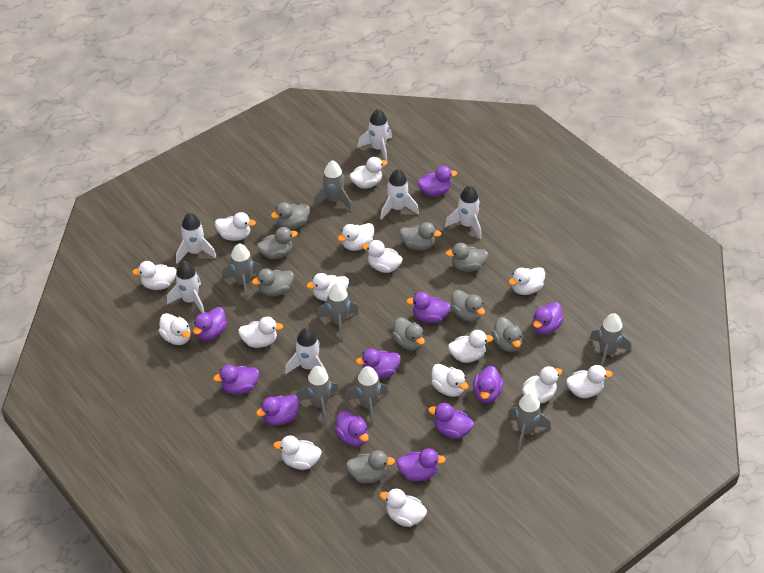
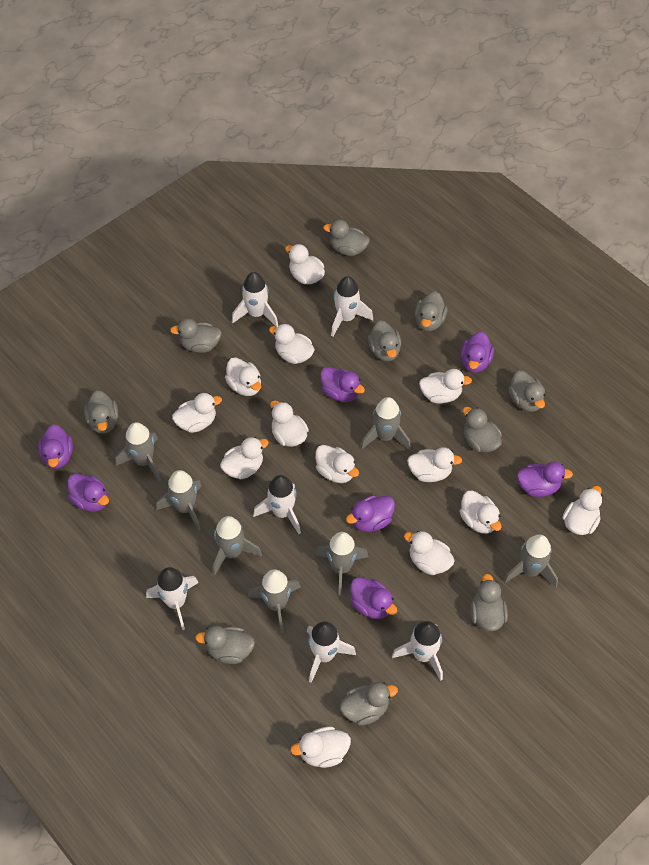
grey duck: [252,268,294,296] [257,227,298,259] [271,202,310,229] [346,450,395,484] [392,317,425,351] [400,222,441,250] [446,243,488,272] [451,290,485,322] [492,317,522,352] = 9 -> [84,390,118,434] [170,318,222,353] [195,626,255,664] [323,220,370,256] [340,682,398,726] [368,320,401,361] [415,291,447,331] [463,407,502,453] [470,574,508,631] [508,370,545,412] = 10
purple duck: [193,307,227,340] [213,365,259,394] [256,395,300,426] [335,411,369,447] [356,349,401,378] [396,448,446,482] [406,292,451,323] [417,166,457,196] [428,403,474,439] [473,366,504,403] [532,302,564,334] = 11 -> [38,424,73,469] [67,474,109,512] [320,367,365,402] [346,495,395,532] [350,577,397,619] [461,332,494,373] [517,462,573,497] = 7
white duck: [132,261,177,290] [159,313,190,345] [215,212,256,241] [238,317,283,348] [273,436,322,470] [306,273,349,301] [338,223,374,251] [349,157,387,189] [362,240,403,273] [380,489,427,527] [431,364,468,397] [448,330,493,363] [509,267,545,295] [522,366,563,404] [566,365,613,398] = 15 -> [172,393,222,433] [220,437,269,479] [225,357,261,396] [269,324,315,364] [270,400,309,447] [285,244,325,284] [290,727,351,768] [315,445,359,483] [404,531,455,575] [407,447,462,482] [419,369,472,404] [459,490,501,534] [562,486,602,535] = 13

